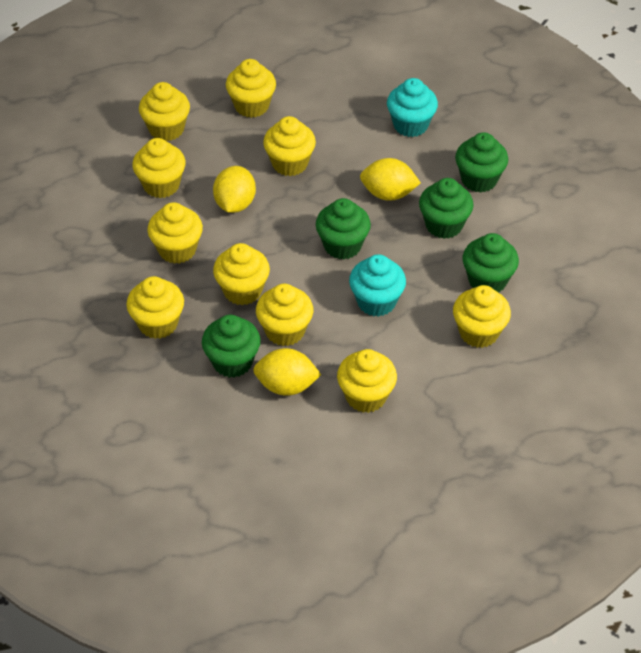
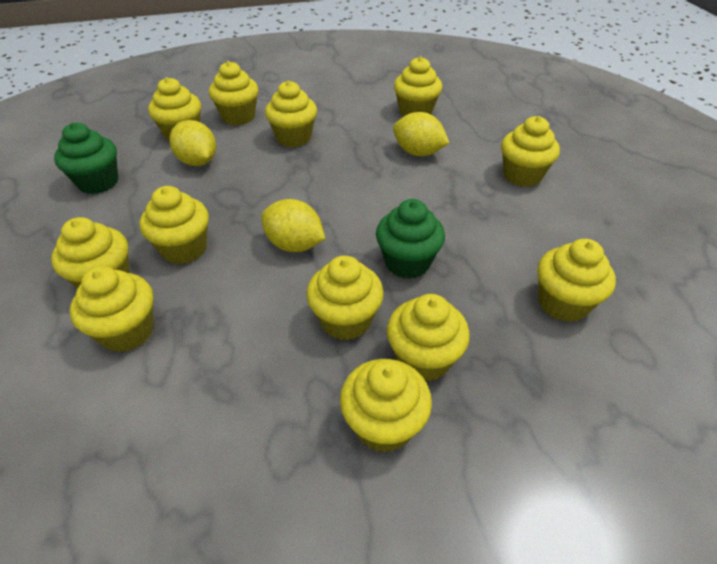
green cupcake: [202,315,261,378] [316,198,371,259] [419,178,474,239] [455,132,508,193] [463,233,519,293] = 5 -> [54,123,118,194] [376,199,445,279] = 2
turquoise cupcake: [349,254,406,317] [387,78,438,137] = 2 -> none = 0
yellow cupcake: [126,276,184,339] [133,138,186,198] [139,82,190,141] [147,202,203,264] [213,243,270,305] [226,59,276,118] [256,284,313,346] [263,116,316,176] [337,349,397,413] [453,285,511,348] = 10 -> [51,217,130,289] [70,266,154,352] [139,186,209,264] [148,77,201,141] [209,61,259,125] [265,81,317,147] [306,256,384,340] [340,359,432,453] [387,294,470,382] [394,57,442,116] [501,116,560,187] [537,239,616,322] = 12

